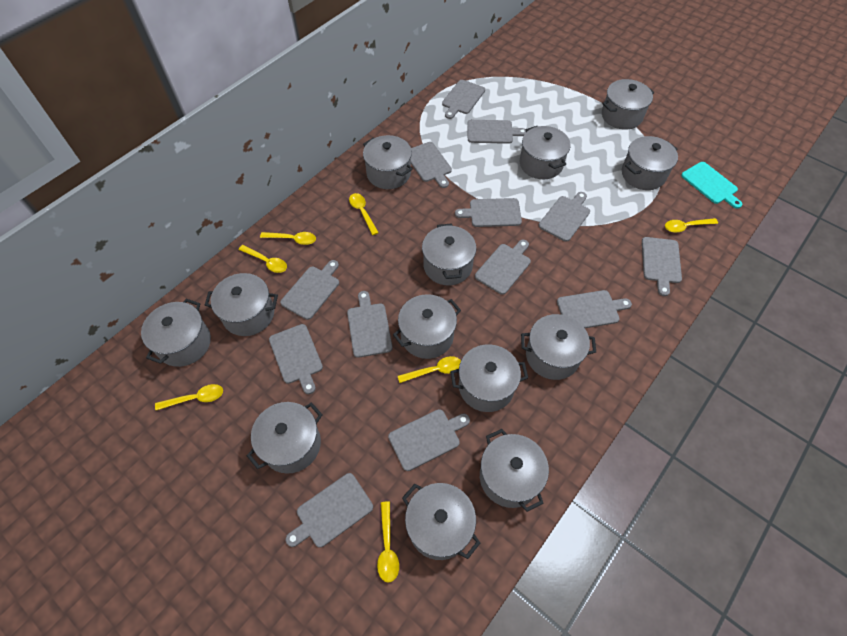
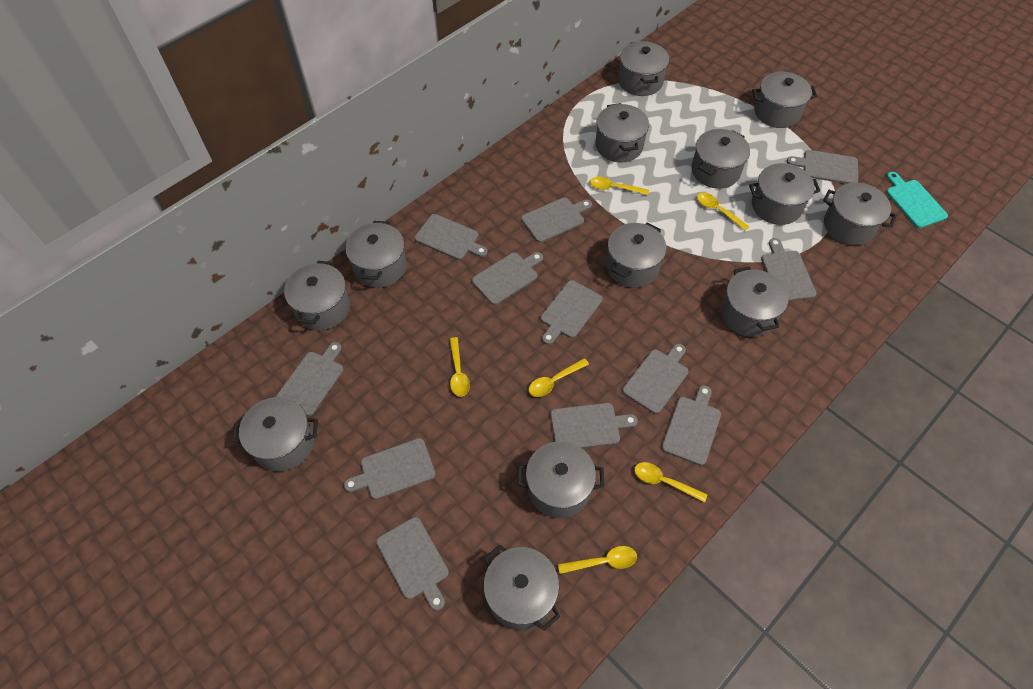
grey cutting board: [269,324,323,394] [280,260,339,320] [286,473,373,548] [347,291,393,358] [388,409,470,471] [411,142,452,188] [442,80,485,119] [455,198,522,227] [467,120,526,144] [475,240,531,295] [539,192,590,242] [557,290,632,328] [642,237,682,296] = 13 -> [276,342,344,416] [344,438,435,499] [376,517,449,611] [415,214,488,260] [472,252,543,305] [521,197,592,243] [541,280,603,345] [550,403,638,448] [622,344,688,414] [662,385,721,465] [761,238,817,301] [787,150,858,184] = 12
yellow spoon: [155,384,223,410] [239,245,287,273] [260,232,316,245] [349,193,379,235] [377,501,399,583] [398,356,461,383] [665,218,718,233] = 7 -> [449,337,470,397] [529,358,589,397] [558,546,637,574] [590,177,649,195] [634,462,708,503] [697,192,749,231] = 6

